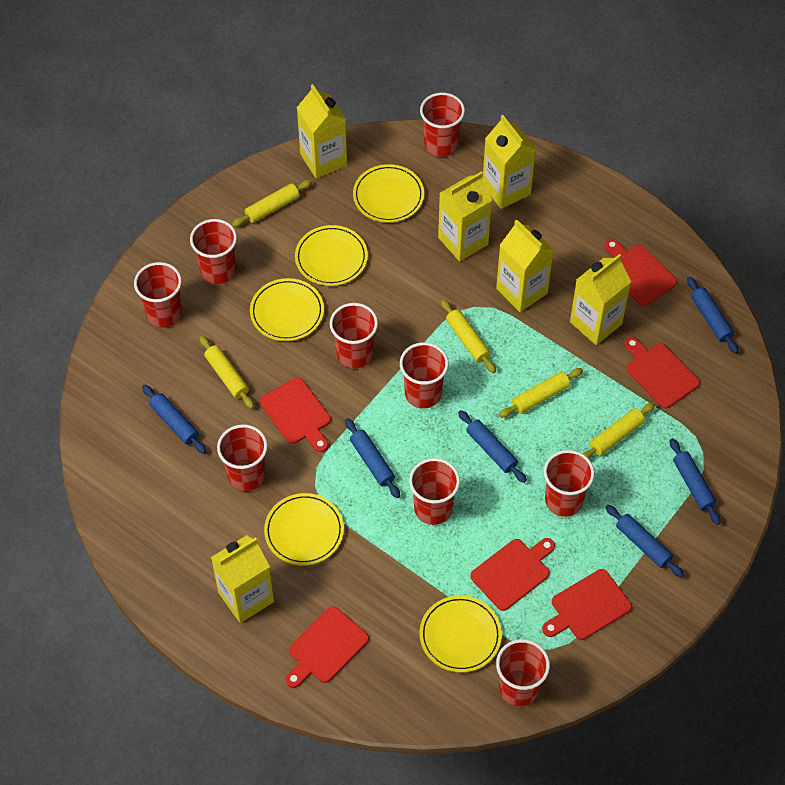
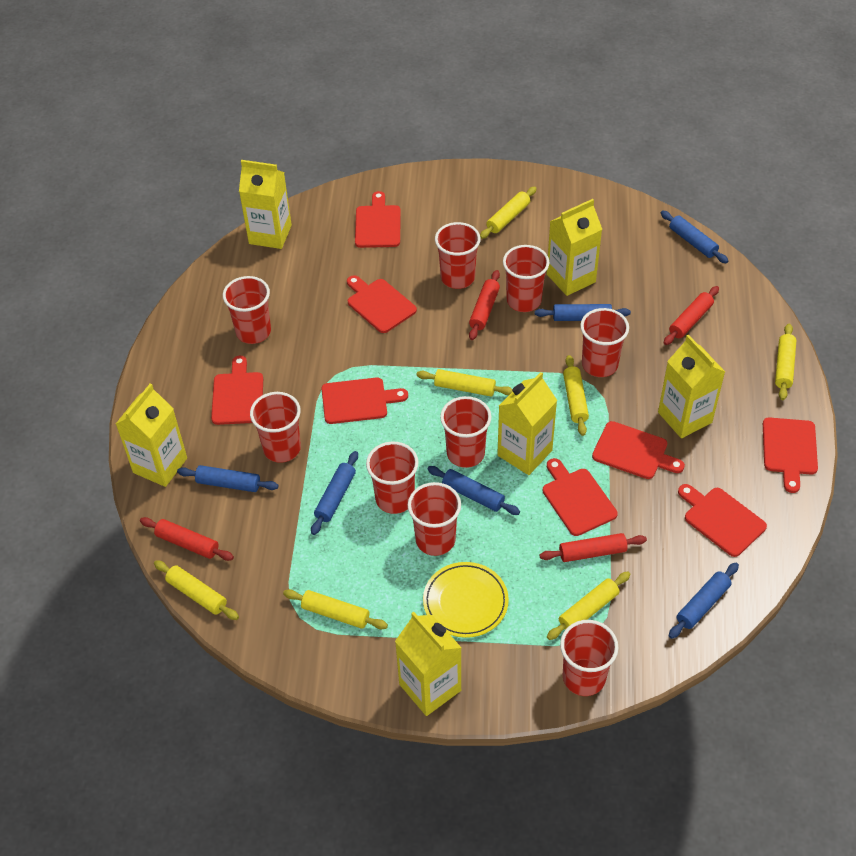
red cutting board: [260,377,331,452] [285,606,369,688] [470,538,555,611] [542,569,632,640] [604,239,677,306] [624,337,700,409] = 6 -> [211,356,263,425] [321,377,408,424] [347,275,417,333] [355,191,401,248] [543,458,618,536] [592,421,685,479] [678,484,767,557] [763,417,818,493] = 8
red rolling pin: none = 0 -> [140,517,234,561] [469,270,500,340] [540,533,647,562] [664,286,719,345] = 4
yellow plate: [250,278,324,341] [264,493,344,566] [295,225,368,286] [353,164,424,223] [419,595,502,673] = 5 -> [423,562,509,638] = 1
yellow rolling pin: [199,336,254,409] [232,180,312,227] [441,299,496,373] [499,368,583,418] [582,402,655,459] = 5 -> [154,560,239,620] [283,589,388,629] [416,369,513,397] [480,187,537,239] [547,571,630,640] [563,355,589,436] [775,324,796,400] = 7

